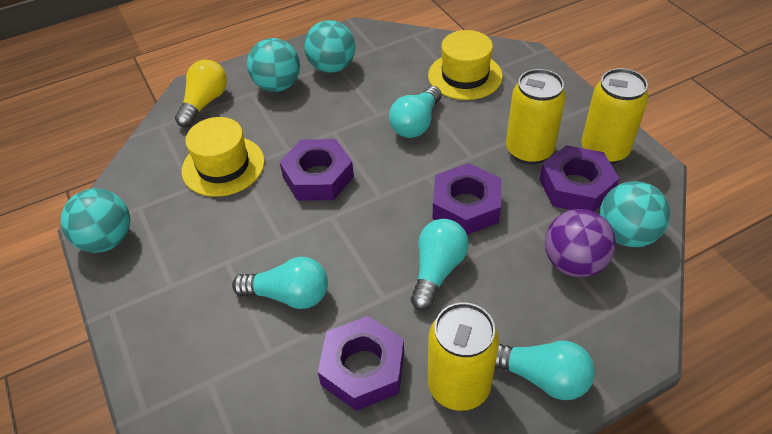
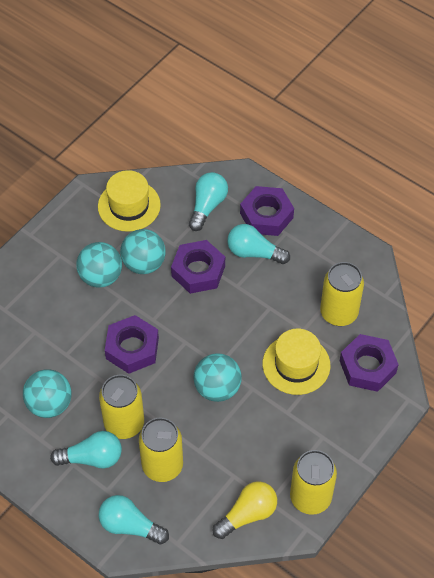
purple ball: [545,209,616,277] = 1 -> none = 0
yellow can: [428,302,499,411] [506,69,566,165] [582,68,648,164] = 3 -> [99,375,144,439] [139,418,183,482] [290,450,337,515] [320,262,364,326] = 4

